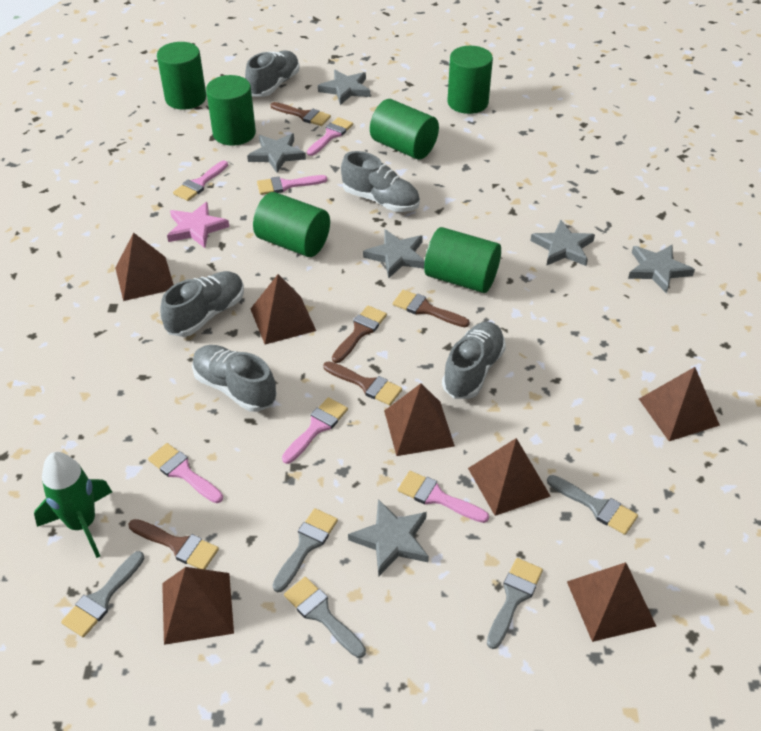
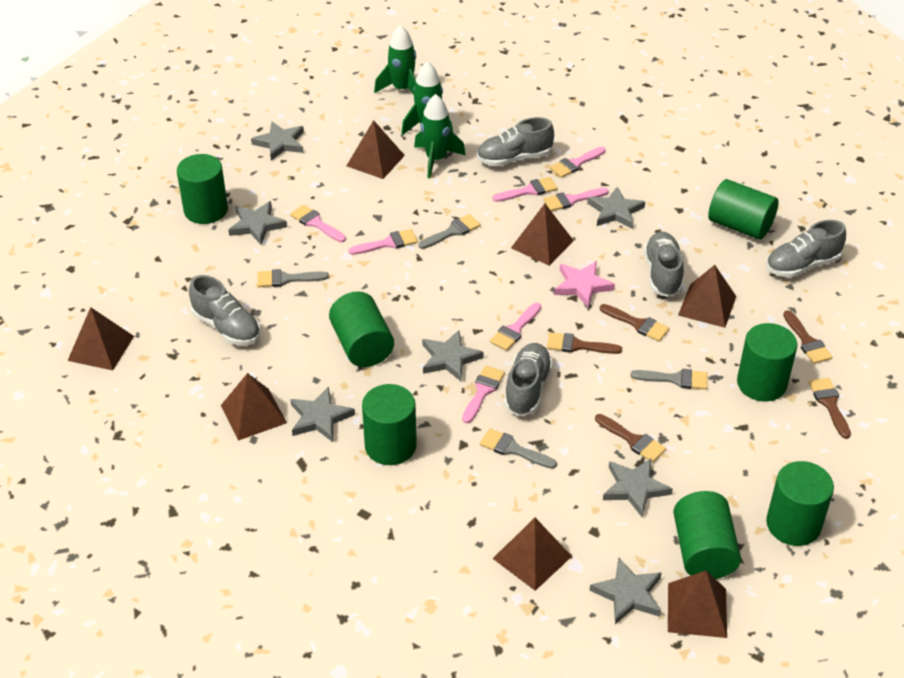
green cylinder: [157,42,206,110] [206,75,256,146] [253,192,330,257] [370,99,439,160] [424,227,501,293] [447,46,493,114] = 6 -> [177,154,228,224] [329,292,394,367] [362,384,417,465] [673,491,741,579] [708,179,779,240] [737,323,797,401] [766,461,834,546] = 7
green rocket: [34,452,112,558] = 1 -> [374,25,416,95] [401,61,453,135] [414,94,466,178] = 3
grey brush: [61,551,145,637] [272,508,338,592] [284,577,366,658] [487,558,543,649] [547,475,638,535] = 5 -> [257,269,329,287] [418,214,481,249] [480,428,557,469] [631,369,708,390] = 4
grey star: [247,133,306,173] [318,70,370,105] [348,499,429,576] [363,229,425,279] [530,220,595,266] [628,244,695,294] = 6 -> [228,201,287,245] [251,122,304,160] [290,387,355,442] [422,330,484,381] [587,187,645,229] [589,557,662,624] [603,458,673,517] = 7
pink brush: [148,443,223,503] [173,160,228,201] [257,175,327,195] [282,397,348,464] [307,117,353,156] [398,471,489,523] = 6 -> [290,205,346,242] [349,229,418,255] [462,365,505,423] [490,303,541,351] [492,177,558,202] [543,188,609,211] [550,146,606,178] = 7

